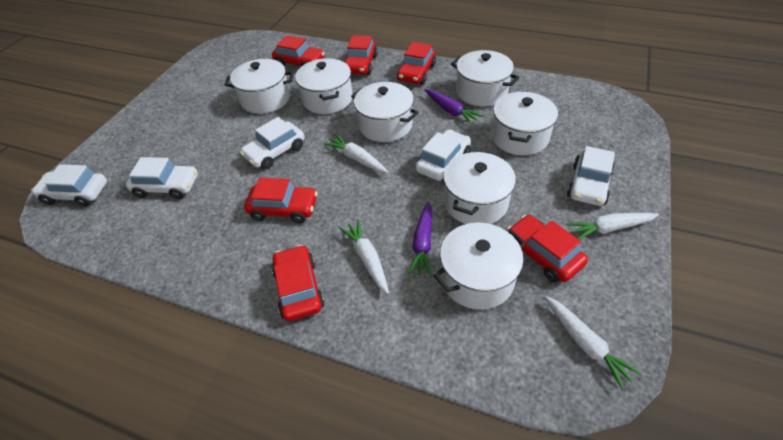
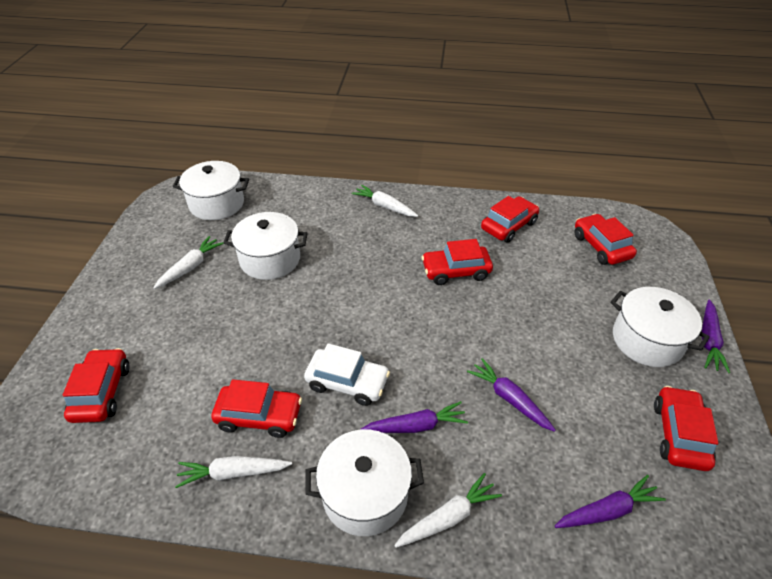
purple carrot: [408,201,432,277] [424,89,483,125] = 2 -> [361,401,468,433] [467,358,556,432] [555,475,666,528] [702,300,730,373] = 4
white car: [31,164,107,207] [126,157,198,199] [240,117,304,169] [416,130,471,181] [567,146,615,206] = 5 -> [304,343,390,406] = 1
white pot: [224,59,294,114] [295,58,353,114] [351,82,419,142] [433,222,526,310] [443,151,516,224] [451,50,520,107] [491,92,558,155] = 7 -> [173,161,249,220] [223,212,308,280] [305,429,424,536] [611,287,710,367] = 4

